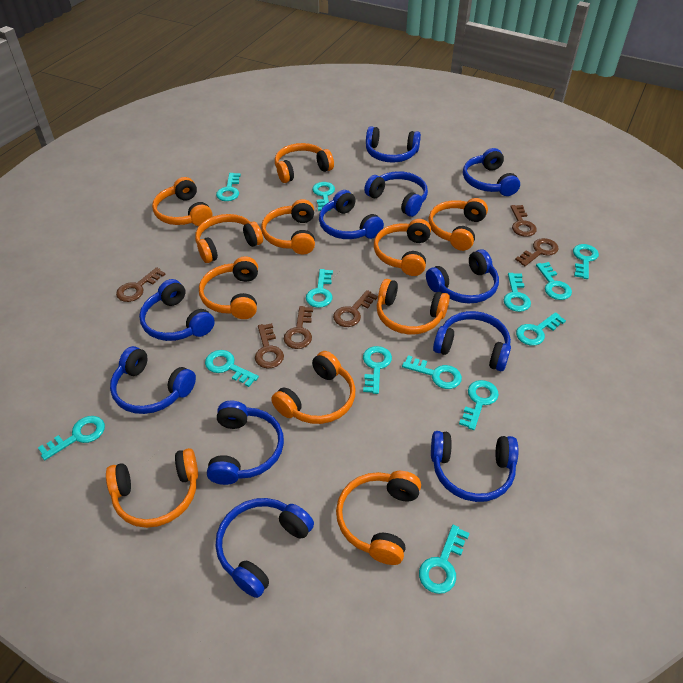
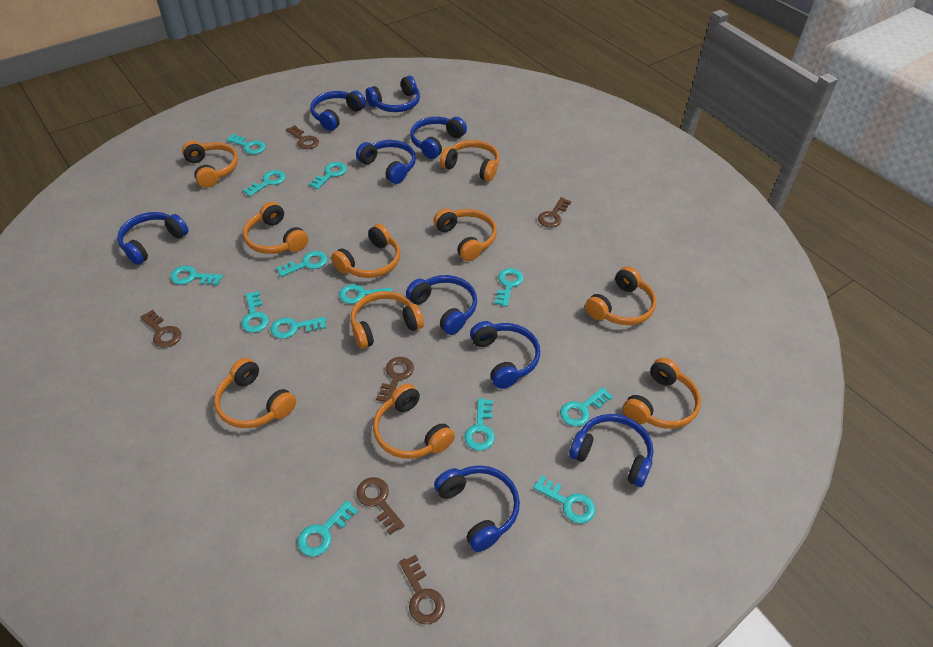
blue headphones: [110,346,196,414] [139,279,215,341] [207,400,284,485] [216,498,314,598] [319,190,384,239] [364,171,428,217] [366,126,421,163] [426,249,499,303] [431,431,518,502] [433,311,511,371] [463,148,520,196] = 11 -> [117,212,189,265] [310,91,366,131] [356,140,416,184] [366,76,420,112] [406,275,477,335] [410,117,467,159] [434,465,520,552] [470,321,540,389] [569,414,653,487] = 9
orange headphones: [106,448,198,528] [152,177,212,226] [195,214,263,263] [199,256,258,319] [261,199,315,254] [271,351,355,424] [275,143,334,183] [336,471,421,565] [374,219,431,276] [377,279,450,335] [428,198,488,251] = 11 -> [182,141,238,188] [214,358,296,428] [243,202,308,254] [331,224,400,278] [351,291,424,349] [373,384,455,459] [433,208,497,261] [440,140,499,182] [585,266,656,325] [623,358,701,429] = 10

